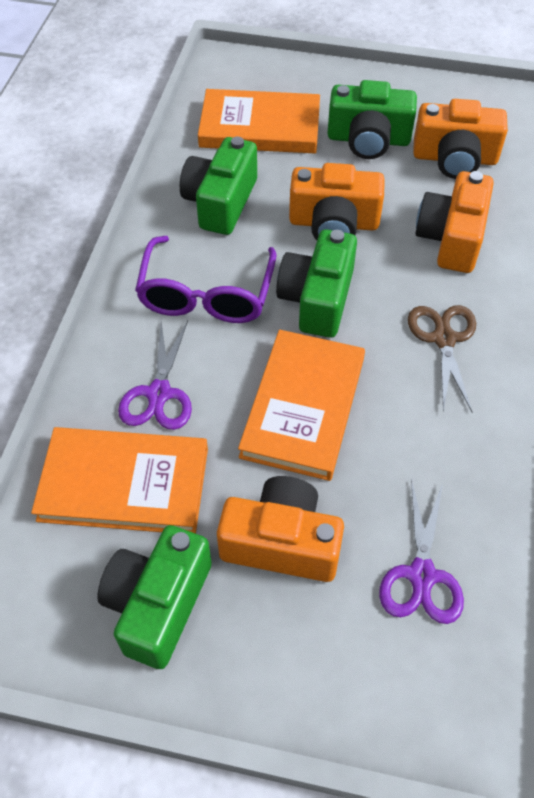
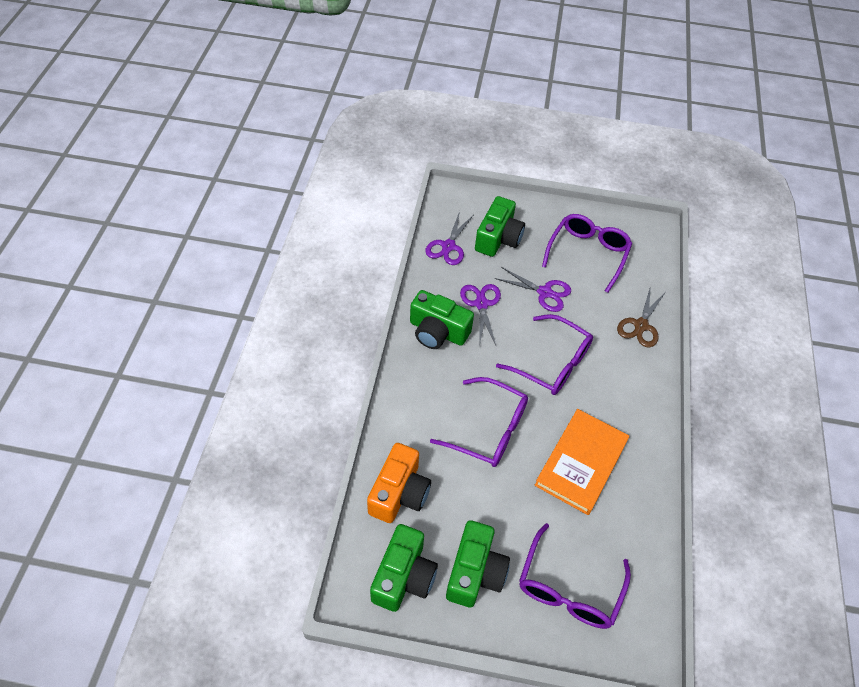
orange book: [31,427,208,534] [198,89,320,153] [238,330,365,481] = 3 -> [535,409,629,515] = 1
orange camera: [217,476,344,582] [289,163,385,240] [413,99,508,179] [416,171,494,273] = 4 -> [367,443,431,523] = 1
purple glasses: [135,236,277,323] = 1 -> [430,377,528,467] [496,314,593,395] [519,523,631,629] [542,214,632,293] = 4
purple scissors: [118,321,192,430] [379,479,464,624] = 2 -> [425,211,473,265] [460,284,501,345] [495,267,571,312] = 3

